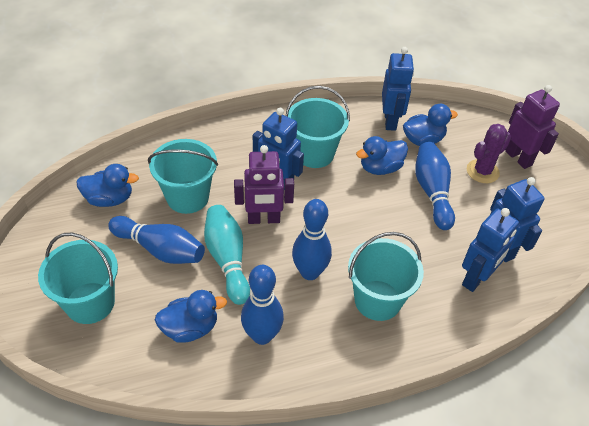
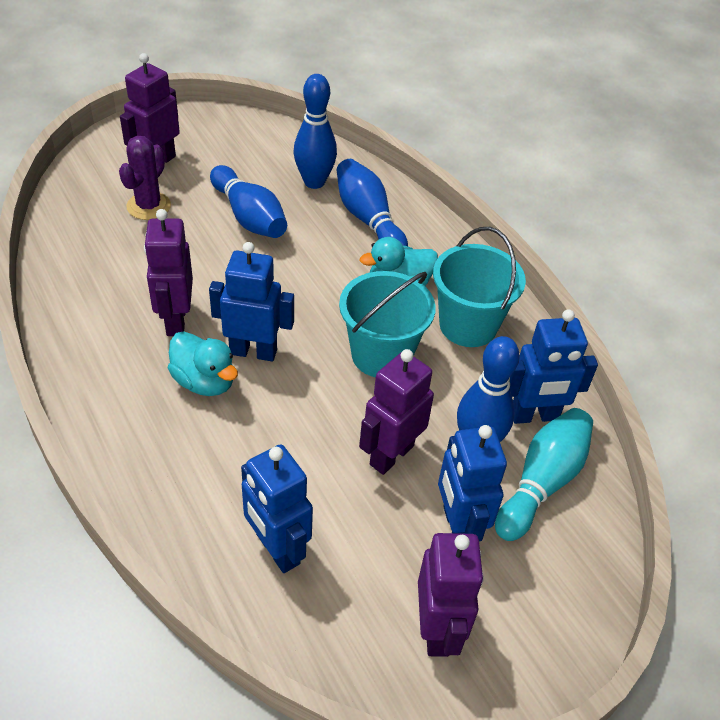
blue duck: [76,164,139,207] [155,290,227,343] [356,136,408,175] [403,104,458,146] = 4 -> none = 0
purple robot: [234,145,294,224] [505,85,560,169] = 2 -> [120,53,180,163] [144,209,193,336] [359,349,434,475] [418,533,484,657] = 4
turquoise bucket: [38,233,118,324] [148,139,218,214] [286,86,350,168] [348,232,424,321] = 4 -> [339,271,436,377] [433,227,526,347] = 2
turquoise duck: none = 0 -> [168,332,238,396] [360,237,438,286] = 2

